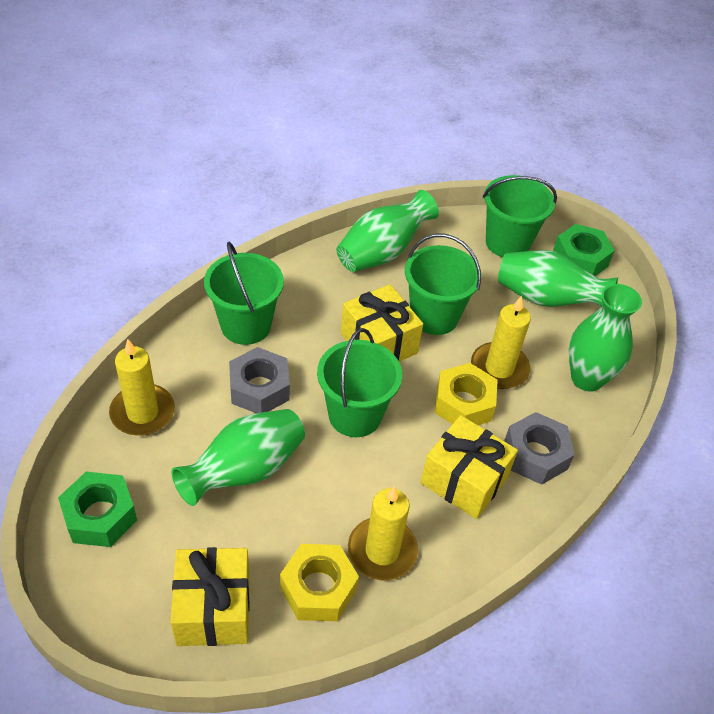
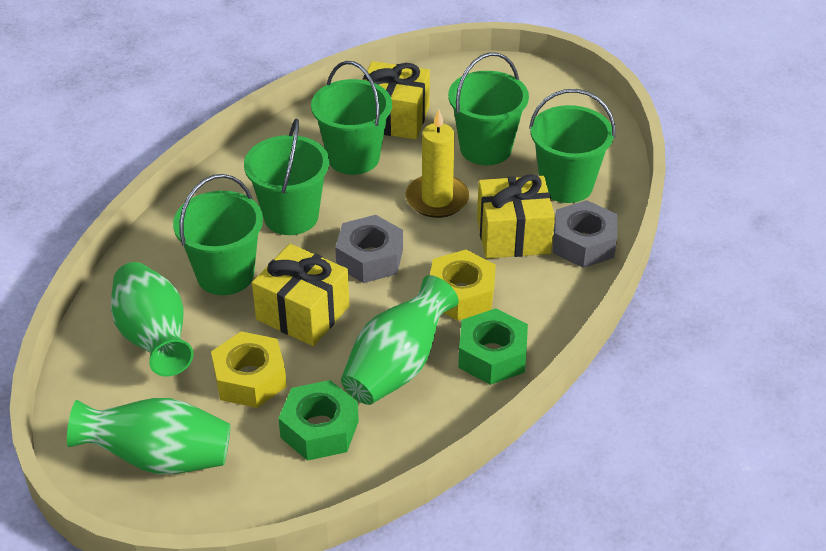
green bucket: [204,242,284,345] [317,328,402,437] [405,234,482,335] [483,175,557,257] = 4 -> [173,174,263,295] [244,119,329,235] [311,61,392,175] [448,52,529,165] [529,89,615,203] = 5
green vase: [172,409,305,506] [336,190,439,272] [498,250,618,307] [569,284,642,391] = 4 -> [67,398,230,474] [111,262,194,377] [341,275,459,405] = 3
yellow candle: [109,339,175,436] [348,486,418,580] [471,296,531,389] = 3 -> [406,109,469,218] = 1

